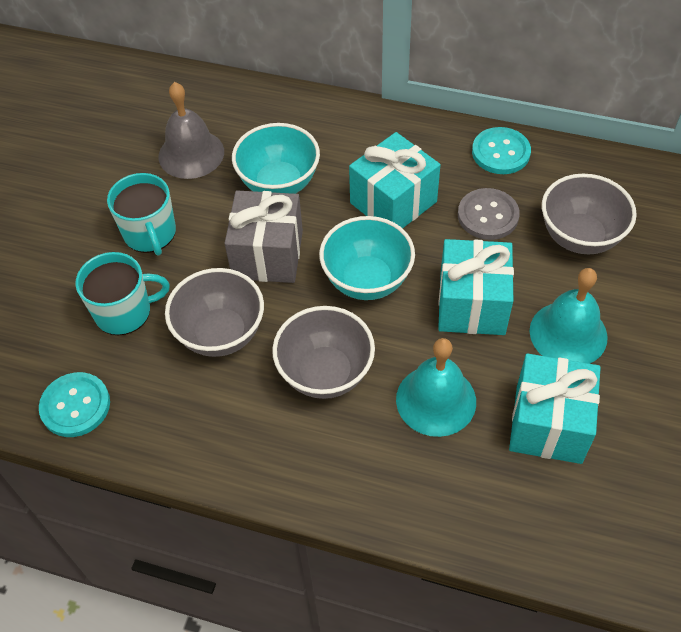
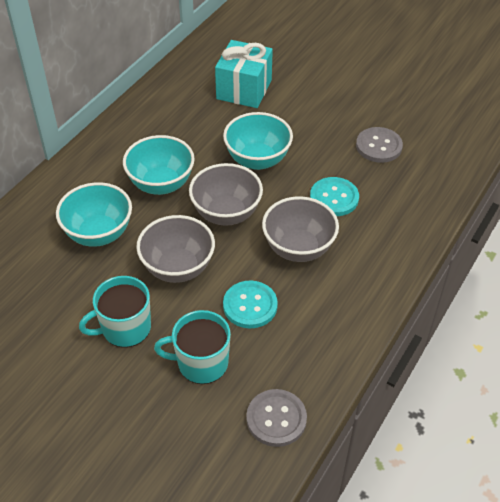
grey bell: [159,82,224,179] = 1 -> none = 0
grey button: [458,188,520,240] = 1 -> [246,389,307,447] [356,127,403,163] = 2
grey gift: [224,191,303,283] = 1 -> none = 0
turquoise bell: [396,338,476,437] [530,268,608,364] = 2 -> none = 0
turquoise bowl: [232,123,320,194] [319,216,415,300] = 2 -> [56,182,132,247] [123,135,195,195] [223,112,293,170] = 3
turquoise gift: [349,132,441,228] [438,239,514,335] [509,353,601,464] = 3 -> [215,40,273,108] = 1

